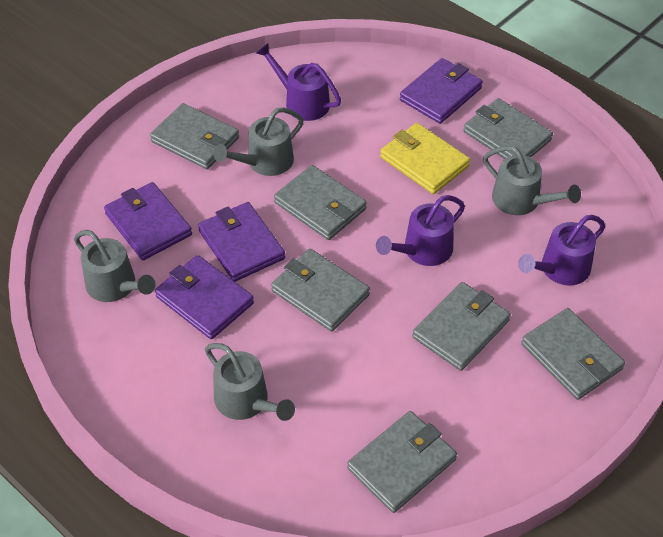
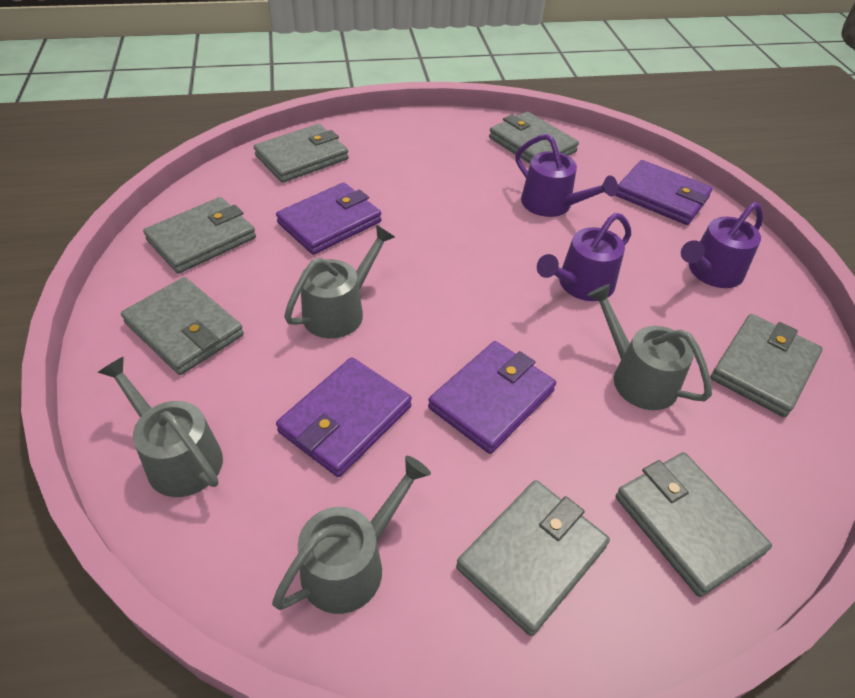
yellow wallet: [380,123,470,194] = 1 -> none = 0

